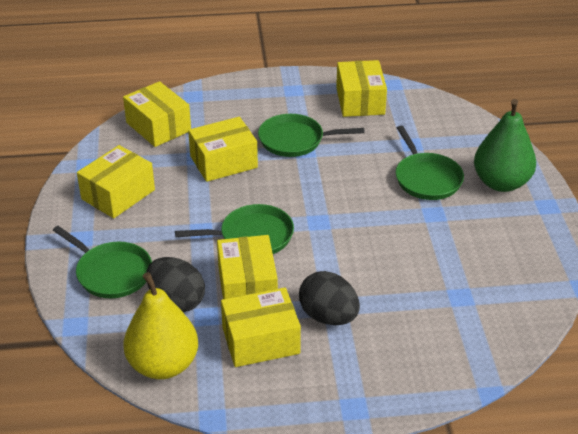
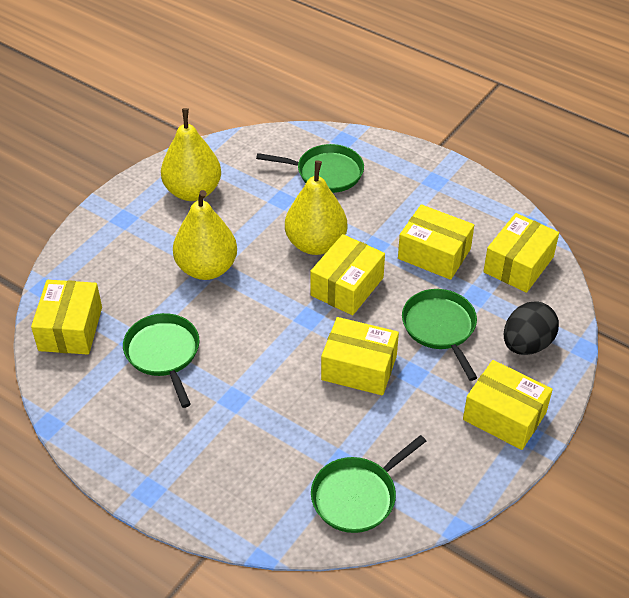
black egg: [146,257,205,312] [299,271,360,325] = 2 -> [504,302,559,355] = 1
green pear: [474,99,536,192] = 1 -> none = 0
yellow pear: [124,272,198,379] = 1 -> [161,108,221,201] [173,190,237,280] [285,160,347,255] = 3

